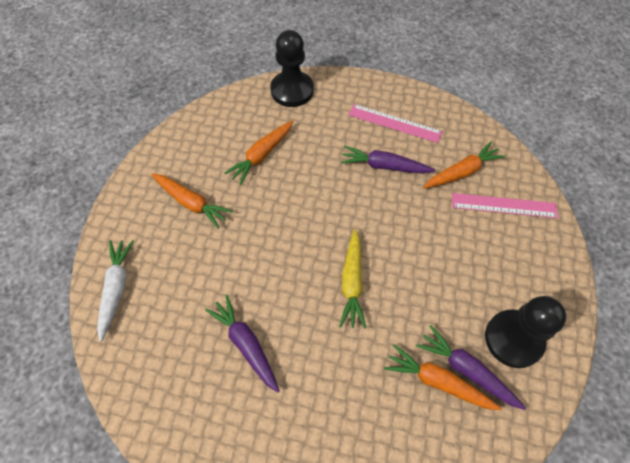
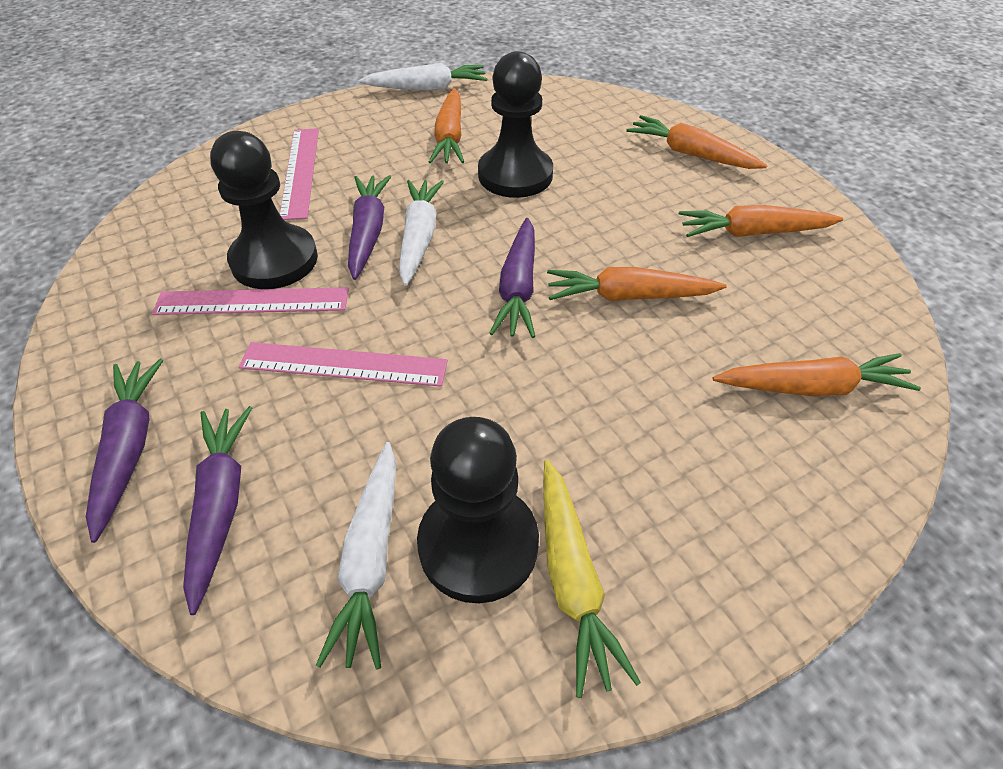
black pawn: [270,30,314,107] [485,296,566,368] = 2 -> [210,131,318,289] [417,417,539,603] [478,51,553,198] = 3
orange carrot: [151,174,233,229] [224,120,293,185] [384,344,502,410] [423,141,506,189] = 4 -> [429,88,464,163] [547,267,727,301] [626,115,768,169] [679,205,843,237] [713,353,921,397] = 5
pink ruler: [348,104,443,143] [452,193,558,218] = 2 -> [152,287,349,315] [239,342,448,387] [280,128,319,220] = 3
purple carrot: [205,295,280,393] [341,146,435,173] [416,325,526,410] = 3 -> [86,359,163,543] [183,406,252,615] [348,175,391,280] [489,218,535,338] = 4
white carrot: [97,240,134,342] = 1 -> [316,442,396,670] [359,63,487,91] [399,180,444,286] = 3

